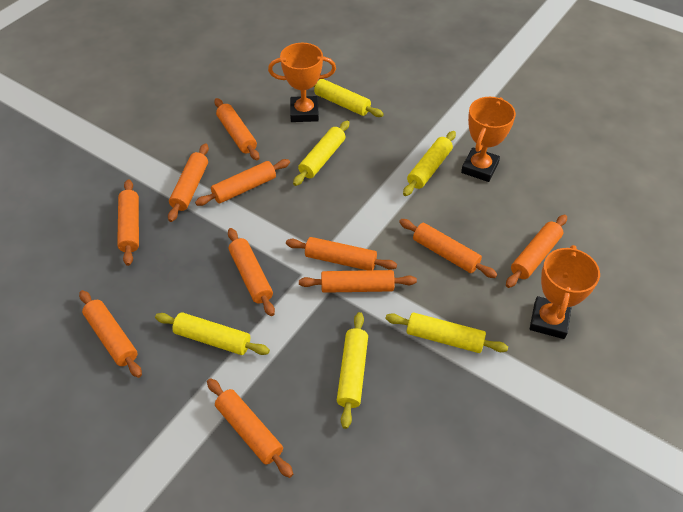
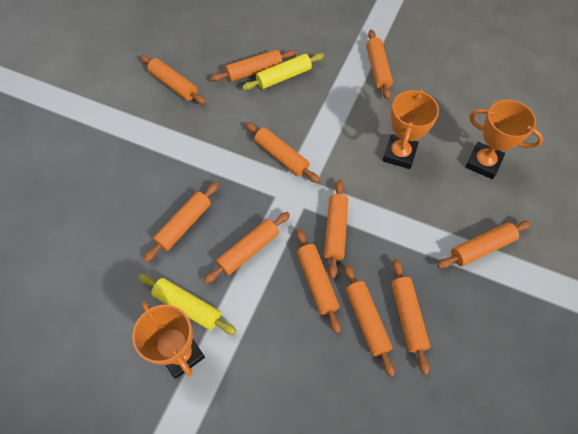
yellow rolling pin: [155,312,270,355] [293,121,350,186] [313,79,384,117] [337,312,368,429] [385,312,508,353] [403,131,456,196] = 6 -> [138,274,237,335] [242,53,324,90] = 2

